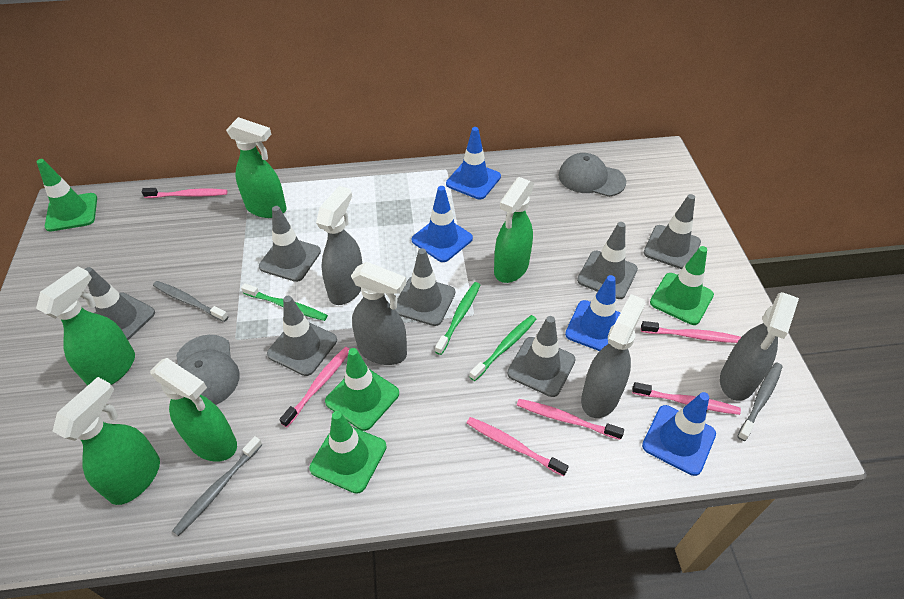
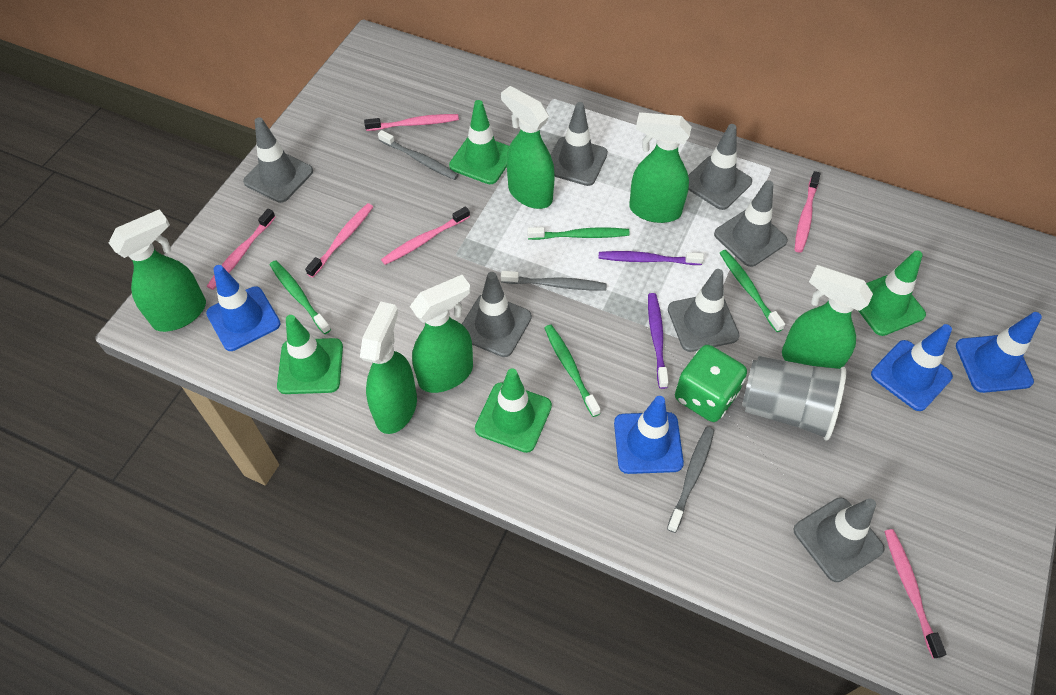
green dice: none = 0 -> [675,345,747,422] = 1
green spray bottle: [36,266,135,385] [53,377,160,505] [150,358,237,462] [226,117,286,218] [494,177,534,283] = 5 -> [109,209,206,332] [360,301,417,434] [410,275,473,393] [501,86,555,209] [629,112,692,223] [782,265,873,369] = 6
green toothbrush: [241,283,328,321] [435,282,480,355] [469,315,536,381] = 3 -> [270,260,331,334] [527,227,630,240] [545,325,601,417] [720,250,785,332] = 4
grey cap: [176,335,239,405] [558,153,626,197] = 2 -> none = 0
grey cup: none = 0 -> [742,356,846,441] = 1
grey spray bottle: [316,186,363,305] [351,262,407,365] [581,294,646,418] [720,292,799,401] = 4 -> none = 0
purple toothbrush: none = 0 -> [598,251,704,265] [648,293,669,389] = 2

